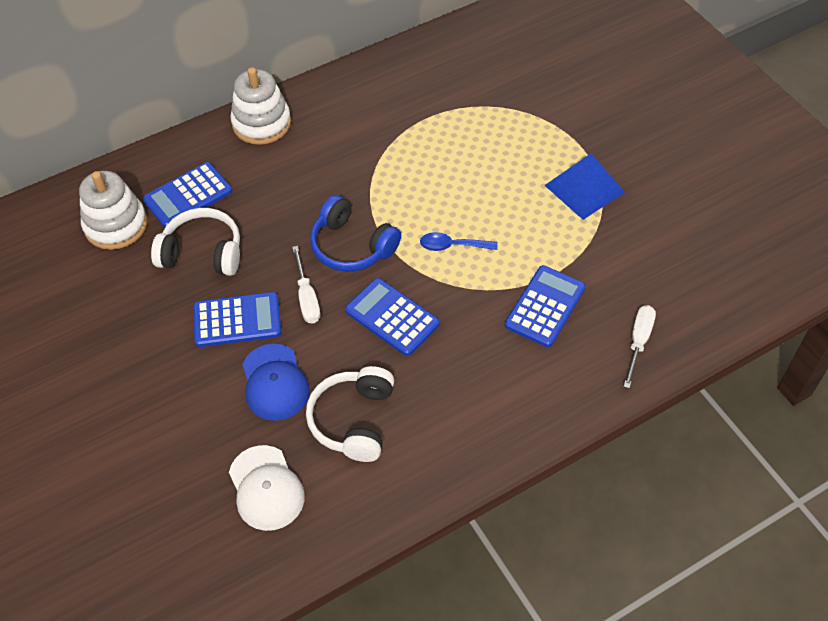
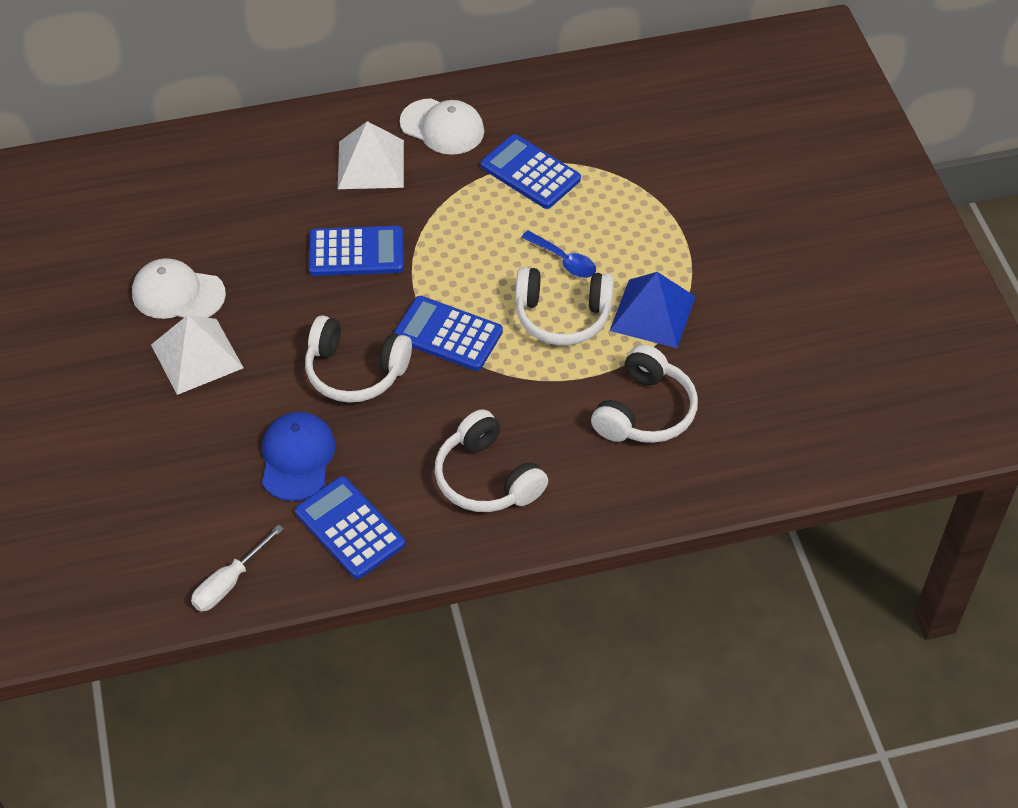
blue headphones: [310,195,401,272] = 1 -> none = 0
white cap: [229,445,305,531] = 1 -> [132,258,226,319] [400,98,484,155] = 2
white headphones: [151,208,240,276] [306,366,394,462] = 2 -> [305,315,412,403] [435,409,548,512] [515,267,614,345] [591,344,698,443] = 4
white pyramid: none = 0 -> [151,315,244,395] [338,121,404,189] = 2
white screwdriver: [292,246,320,323] [623,305,656,388] = 2 -> [191,525,284,611] = 1
white stacking toy: [79,171,147,250] [230,67,291,145] = 2 -> none = 0

